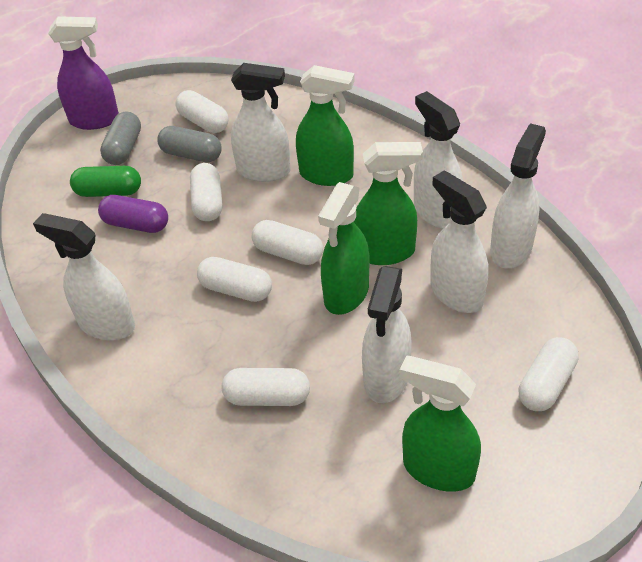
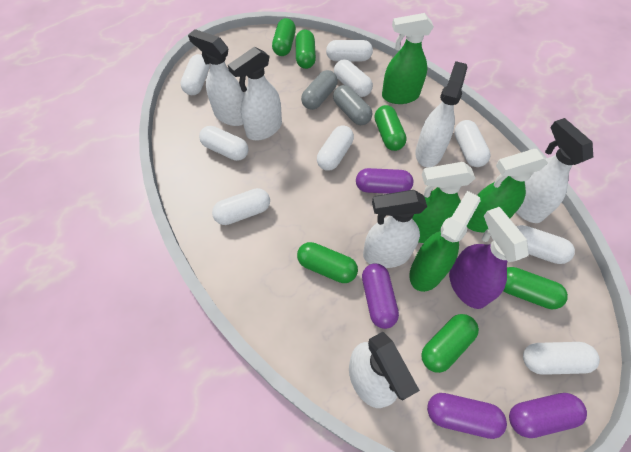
green capsule: [70,166,141,197] = 1 -> [272,18,296,56] [295,30,316,69] [297,242,358,283] [375,105,407,151] [421,314,479,373] [503,267,568,309] = 6
purple capsule: [98,195,168,233] = 1 -> [356,168,413,194] [362,263,399,329] [427,393,507,439] [509,393,587,438] = 4
white capsule: [175,90,228,133] [190,163,222,221] [197,257,272,302] [222,368,310,406] [252,220,323,265] [518,337,579,411] = 6 -> [180,54,210,95] [199,126,249,161] [212,188,270,225] [317,126,354,171] [326,40,373,61] [334,59,373,97] [454,120,491,167] [516,225,575,264] [523,342,600,375] = 9

